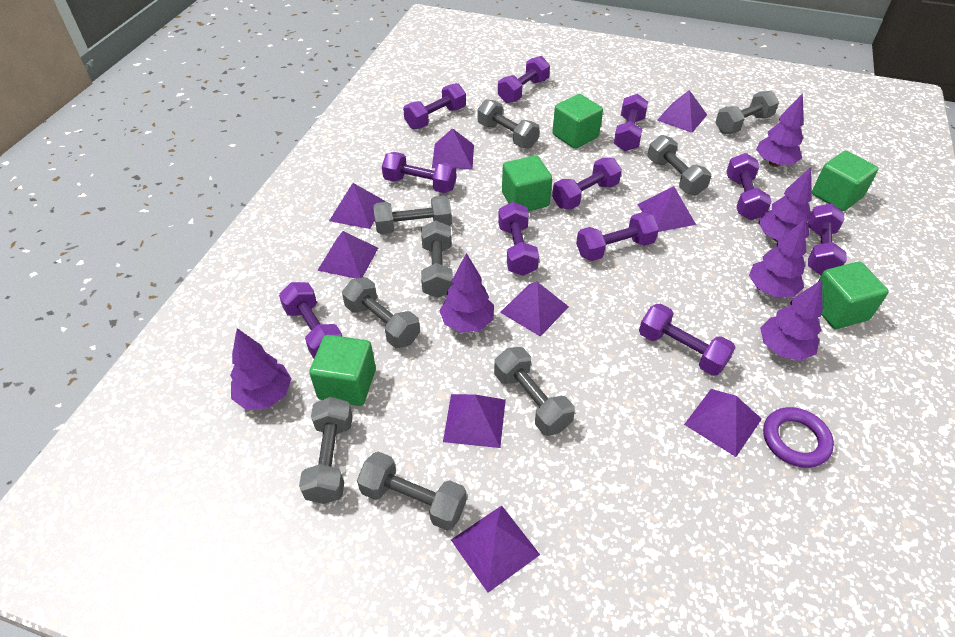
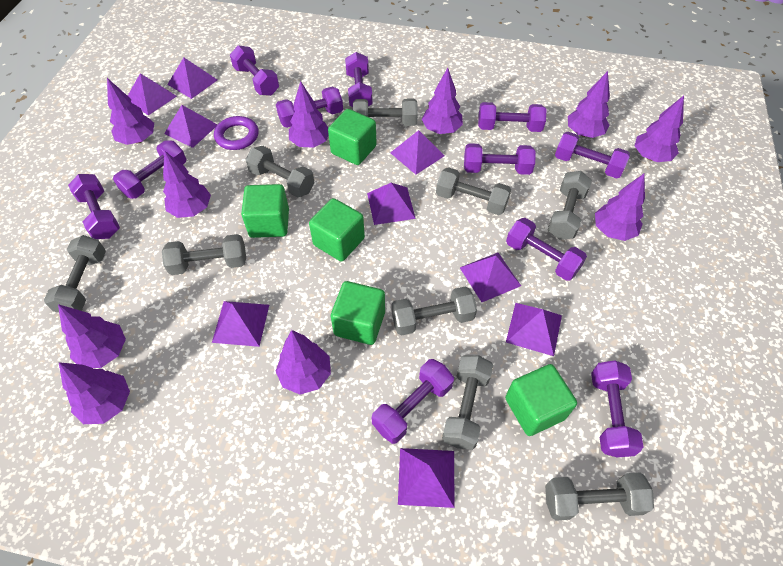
purple tree: [230,328,292,410] [439,253,494,333] [749,219,806,297] [756,93,804,167] [758,167,812,242] [760,280,823,361] = 6 -> [58,304,126,368] [59,362,130,424] [107,78,154,145] [163,151,211,218] [276,330,331,395] [289,81,329,148] [422,68,463,134] [568,71,610,138] [595,174,645,241] [635,96,684,162] = 10

